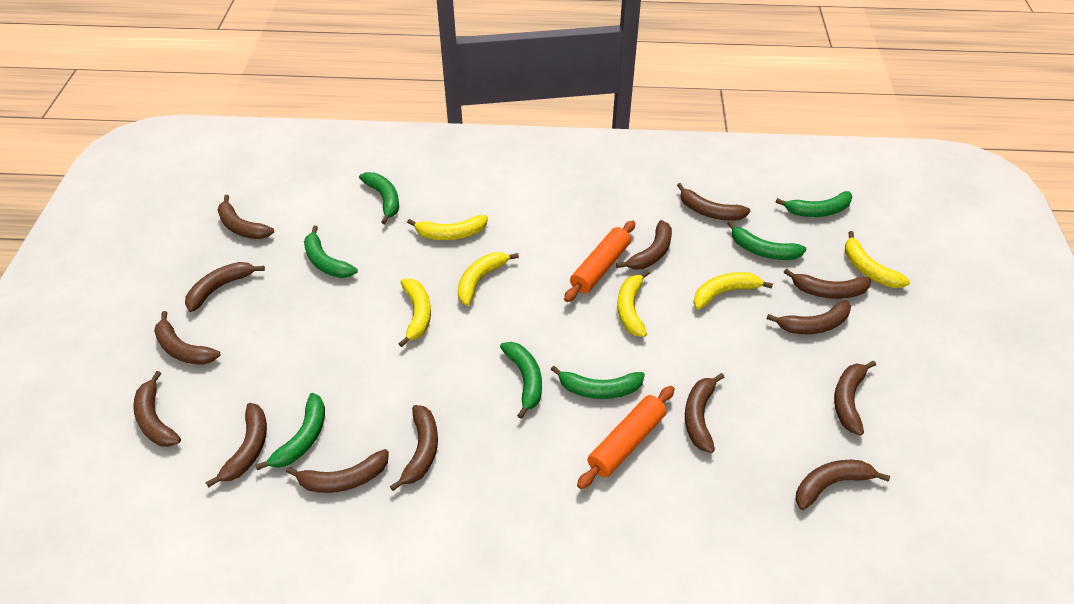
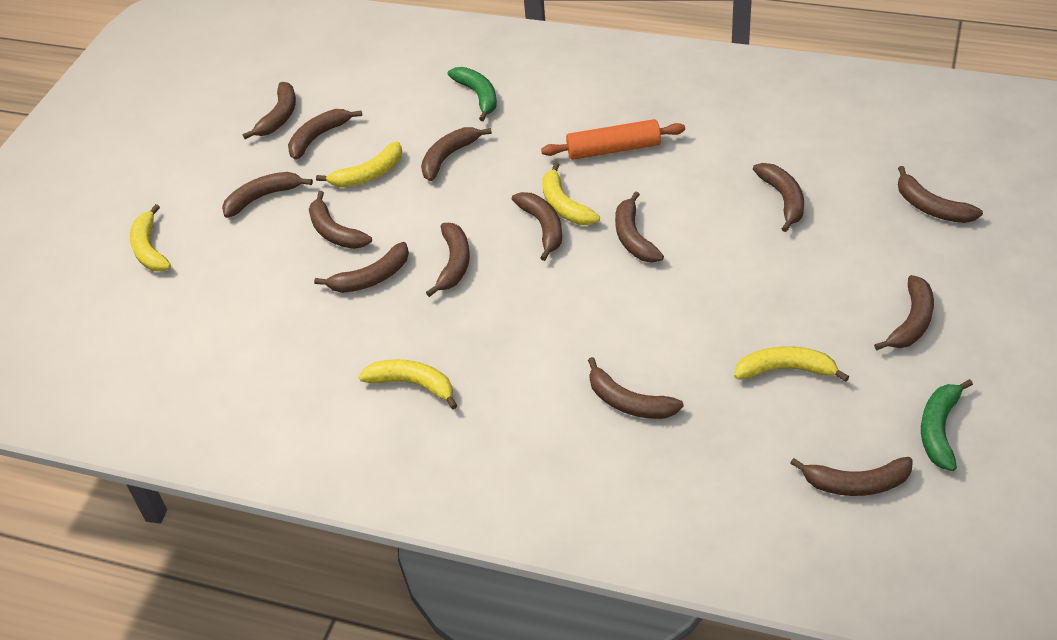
green banana: [255,393,325,470] [304,226,358,278] [359,172,399,224] [500,342,542,419] [551,366,645,399] [727,221,807,260] [776,191,853,217] = 7 -> [448,67,497,121] [921,379,973,471] = 2
orange rolling pin: [564,220,635,302] [577,386,675,489] = 2 -> [541,119,685,160] = 1
yellow banana: [399,279,431,347] [407,215,488,240] [458,252,519,306] [617,270,650,337] [693,272,773,309] [845,231,910,288] = 6 -> [130,204,171,272] [316,141,402,187] [359,359,457,409] [542,162,600,225] [734,346,849,382] = 5

